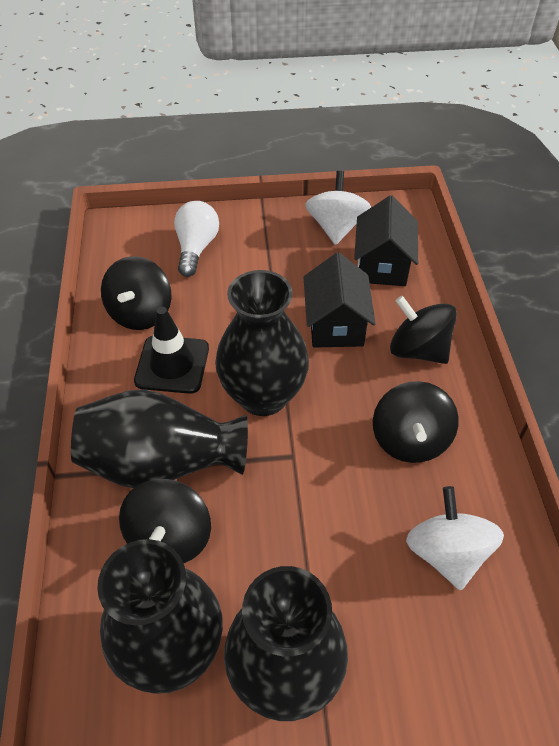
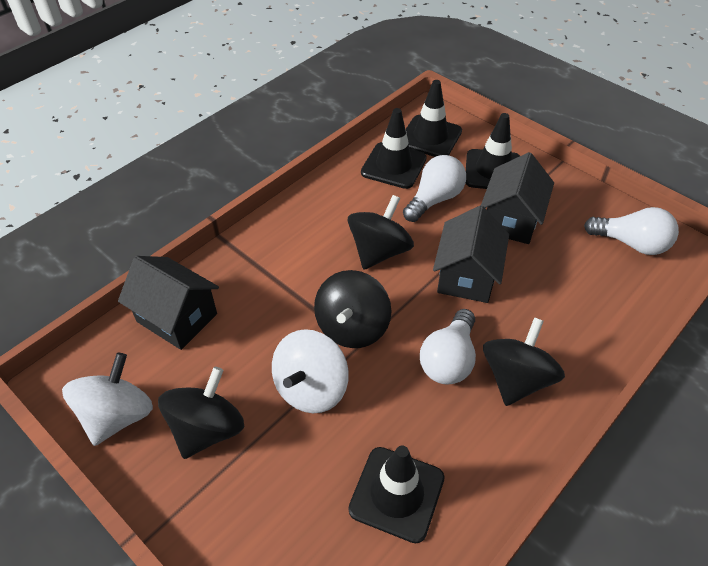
black house: [304,253,376,348] [354,196,418,286] = 2 -> [118,256,219,350] [433,206,509,303] [481,152,554,244] = 3
black traffic cone: [134,307,209,394] = 1 -> [348,445,444,543] [361,108,427,189] [405,80,462,157] [465,113,520,189] = 4
black vase: [71,389,248,488] [97,539,223,694] [215,270,309,416] [224,566,348,721] = 4 -> none = 0
white light bulb: [174,201,219,277] = 1 -> [403,155,466,222] [420,309,476,385] [584,207,679,255] = 3

